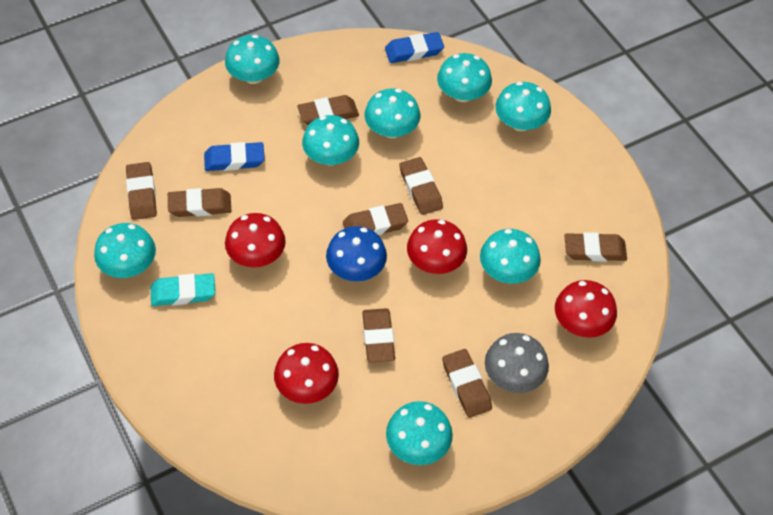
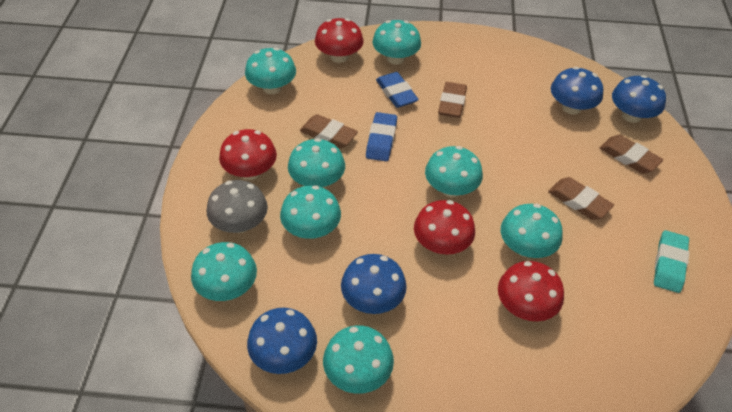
blue mushroom: [326,226,387,281] = 1 -> [247,308,317,374] [341,254,407,314] [551,67,603,114] [612,75,666,123] = 4
brown eraser: [126,162,157,220] [168,188,231,217] [297,95,359,125] [343,203,408,236] [362,308,395,362] [399,157,443,215] [442,349,492,418] [564,232,627,262] = 8 -> [300,114,358,149] [438,82,467,118] [548,177,614,220] [600,135,663,174] = 4

